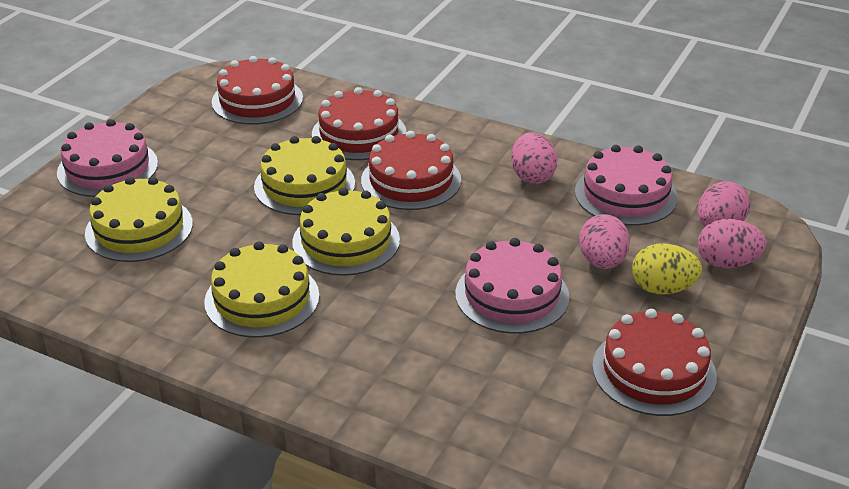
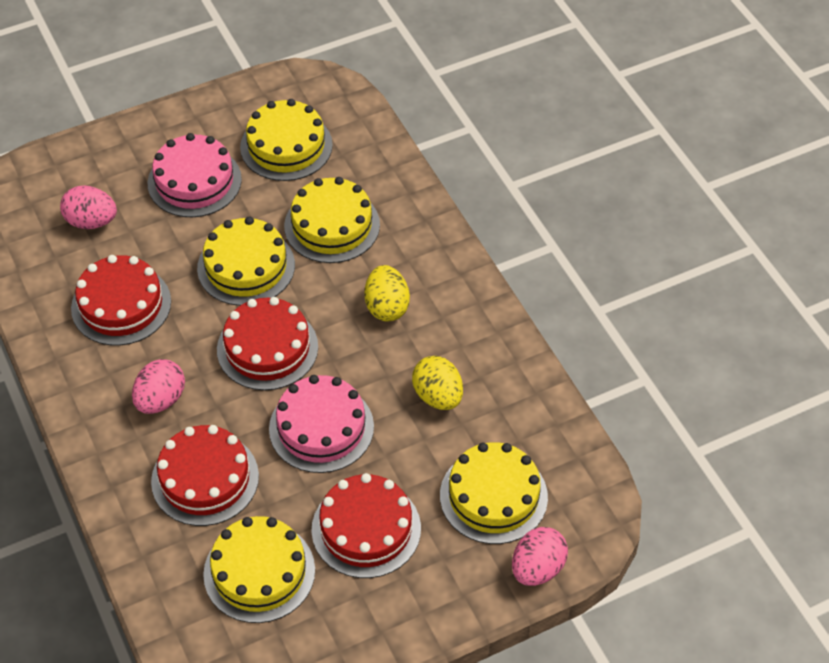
pink cake: [57,119,158,197] [455,238,569,334] [575,145,678,226] = 3 -> [148,133,242,217] [269,375,374,473] = 2
pink egg: [511,132,557,184] [579,214,630,269] [697,181,750,227] [698,219,766,269] = 4 -> [60,185,117,229] [132,359,185,414] [512,527,568,586] = 3
yellow cake: [85,177,193,262] [204,241,319,338] [254,136,355,215] [292,188,400,276] = 4 -> [197,217,295,306] [203,516,315,623] [240,99,333,181] [284,177,380,263] [440,442,548,544] = 5
yellow egg: [632,244,702,294] = 1 -> [365,265,410,321] [412,356,463,410] = 2

